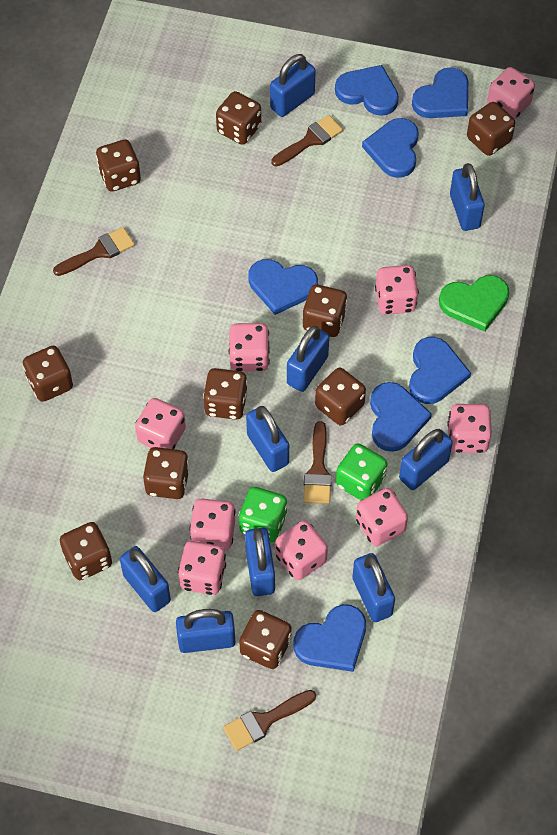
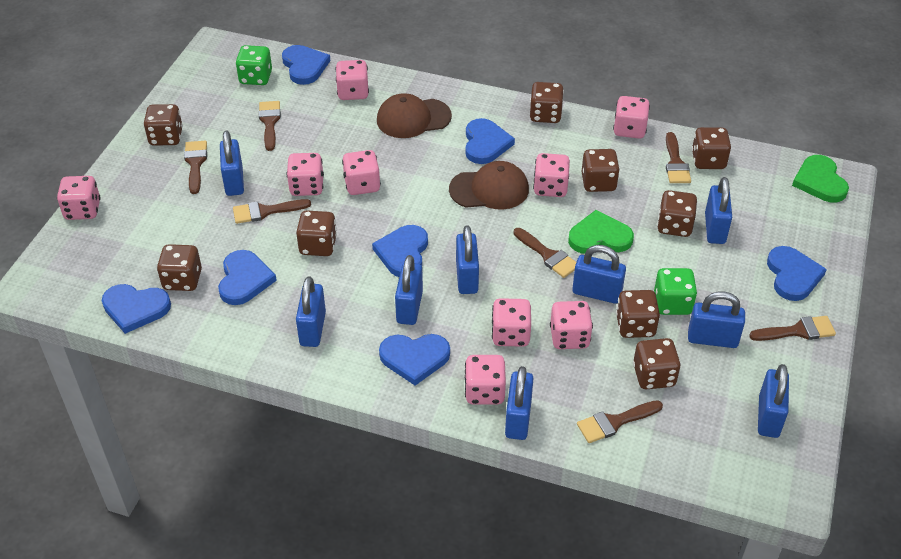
brown brush: [53,227,135,276] [223,690,316,751] [271,115,343,167] [303,421,332,504] = 4 -> [184,141,207,194] [233,199,311,224] [259,101,281,151] [513,228,576,278] [577,400,663,443] [666,132,691,183] [749,316,836,341] = 7
brown cap: none = 0 -> [377,93,452,138] [449,161,529,210] = 2
brown dice: [23,346,73,402] [60,522,112,580] [96,139,141,192] [143,447,190,499] [203,368,248,420] [216,91,261,145] [239,610,292,669] [303,284,347,337] [315,368,366,425] [467,102,515,156] = 10 -> [143,104,183,146] [157,244,202,291] [296,210,337,256] [530,82,564,123] [582,149,620,192] [616,290,660,338] [633,338,681,389] [657,190,697,237] [692,127,731,169] = 9
green heart: [439,275,509,332] = 1 -> [568,210,634,254] [792,155,849,203] = 2

